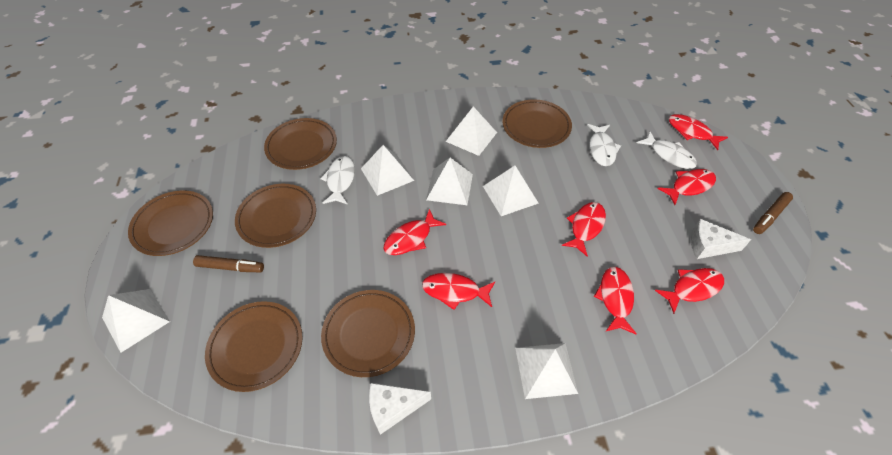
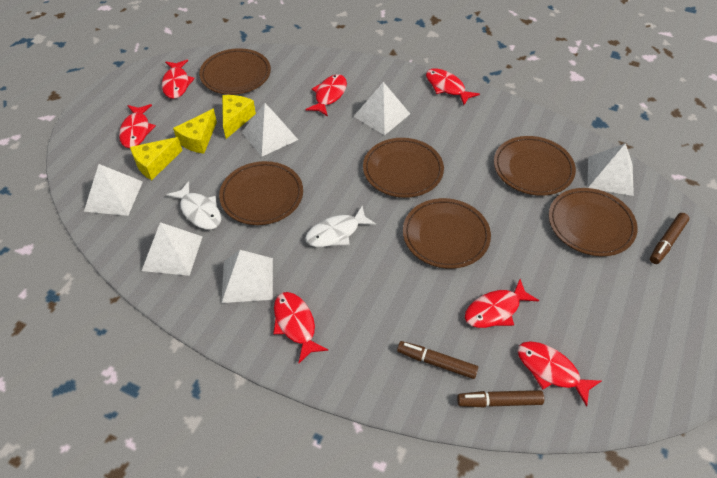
brown marker: [193,255,264,272] [753,192,793,234] = 2 -> [397,341,478,379] [457,390,544,407] [650,213,689,264] = 3
white cheese: [369,383,431,435] [691,219,751,259] = 2 -> none = 0
white fish: [320,156,355,205] [587,124,621,166] [637,131,697,169] = 3 -> [166,181,221,229] [305,206,376,247] = 2
yellow cheese: none = 0 -> [130,137,182,180] [173,109,217,154] [222,95,256,139] = 3

